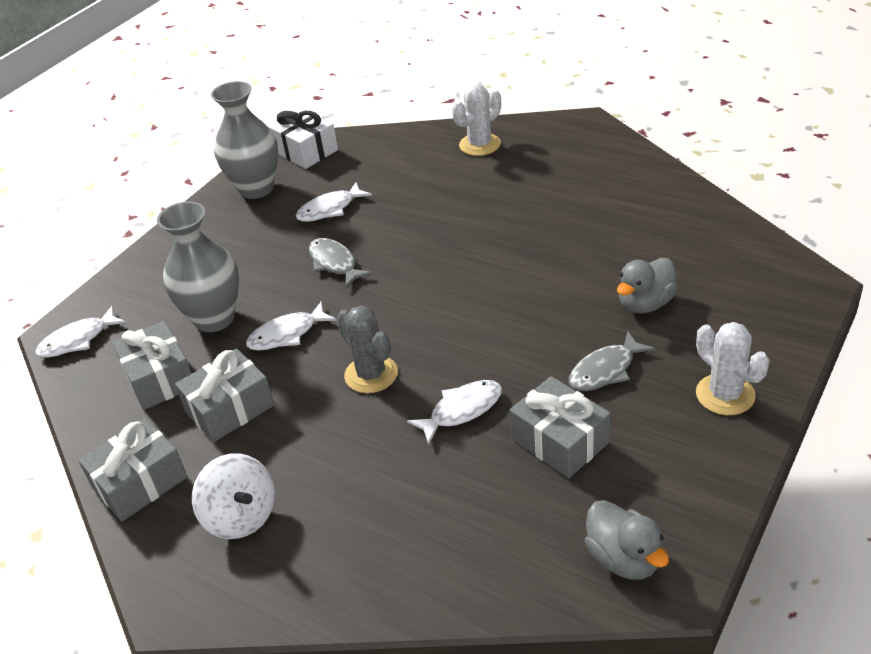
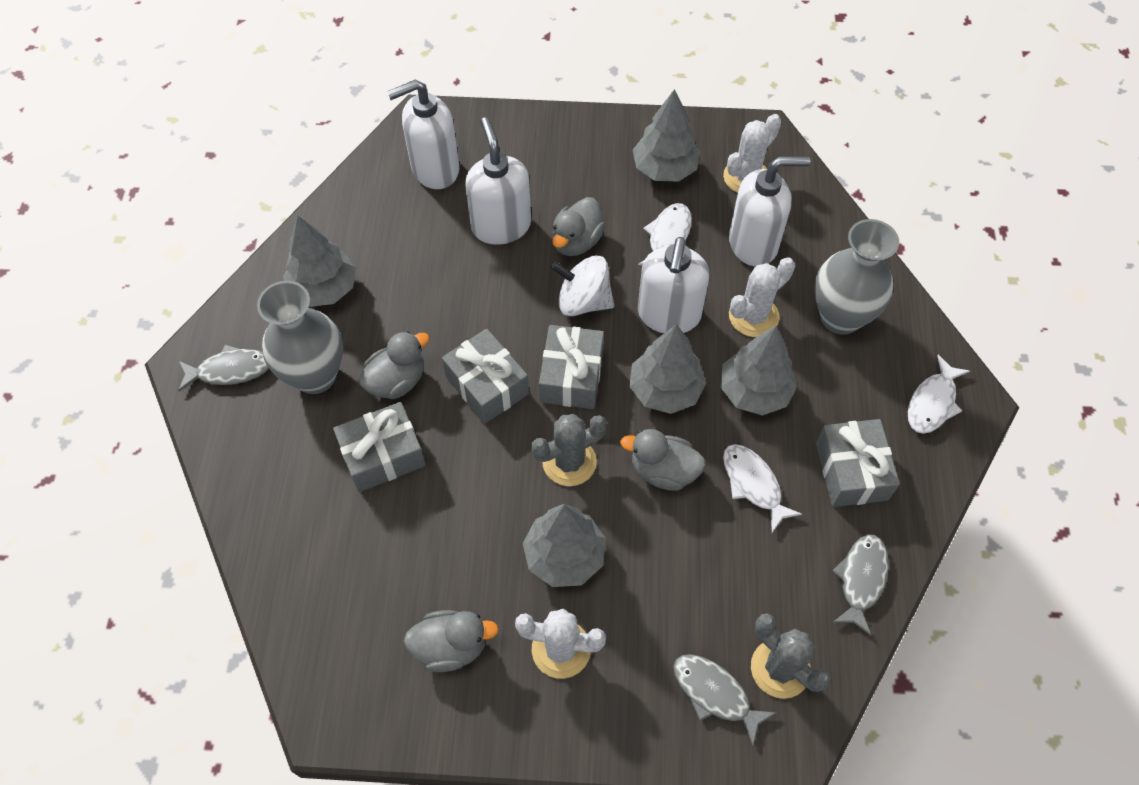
grey cactus: [337,306,398,393] = 1 -> [531,414,607,486] [751,614,831,699] = 2
grey duck: [585,500,669,580] [617,258,678,313] = 2 -> [358,331,430,399] [404,610,499,672] [552,197,605,256] [620,429,706,491] = 4
grey fish: [309,238,373,288] [569,331,655,391] = 2 -> [178,345,269,392] [673,654,776,746] [832,534,889,636] = 3
grey tree: none = 0 -> [283,215,356,307] [523,504,606,587] [629,324,706,414] [633,89,700,182] [720,326,797,416] = 5
white cactus: [452,83,501,156] [696,322,770,415] = 2 -> [515,609,606,679] [723,114,781,193] [729,257,795,337] = 3
white fish: [36,306,126,358] [246,301,337,351] [296,182,372,222] [407,380,502,445] = 4 -> [638,203,692,265] [723,444,802,533] [908,355,970,434] = 3
white gift: [267,108,338,169] = 1 -> none = 0
white soap dispenser: none = 0 -> [387,80,459,189] [465,117,531,245] [638,237,709,333] [729,156,810,267] = 4

